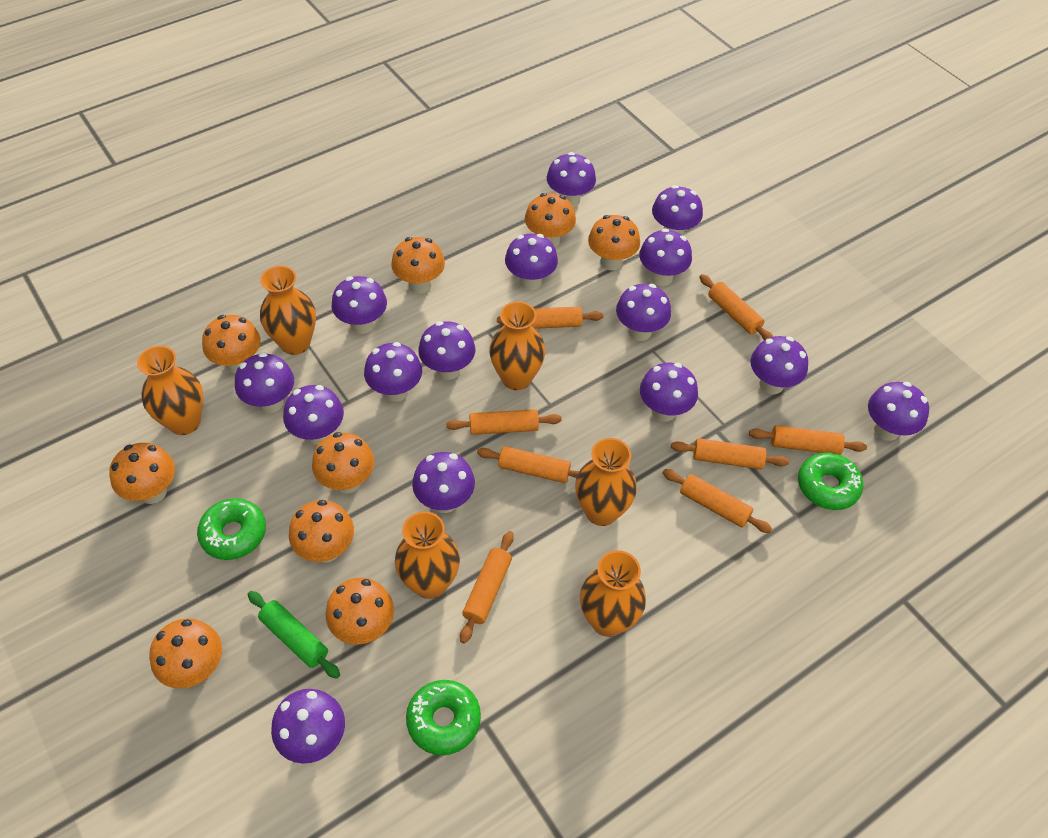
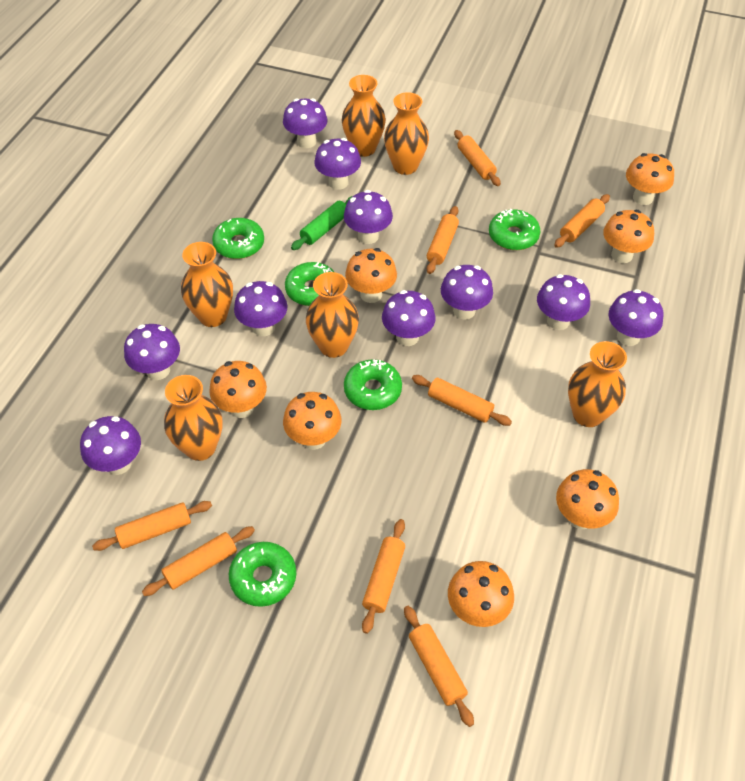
green donut: [197,498,266,560] [406,680,481,755] [798,452,863,510] = 3 -> [212,218,264,259] [229,542,296,607] [285,262,334,306] [344,359,402,410] [489,209,540,250] = 5
orange mushroom: [109,443,175,504] [149,618,222,689] [202,315,261,373] [289,500,354,563] [312,432,374,493] [326,578,394,645] [391,237,445,293] [525,193,576,247] [588,215,640,271] = 9 -> [209,361,267,418] [283,392,341,450] [345,248,397,303] [448,561,514,627] [556,469,619,529] [603,210,654,263] [626,153,674,205] = 7
purple mushroom: [235,352,294,413] [271,689,345,764] [283,385,344,445] [332,276,387,334] [364,342,422,402] [412,452,475,513] [418,321,475,380] [505,234,558,290] [547,152,596,207] [616,284,671,341] [639,229,692,286] [640,363,698,421] [652,185,703,236] [751,336,808,394] [868,382,929,441] = 15 -> [80,416,141,475] [124,324,180,380] [234,281,287,336] [283,98,328,148] [314,138,361,190] [344,190,393,244] [382,290,435,346] [441,265,493,320] [537,274,590,330] [608,289,663,346] = 10

